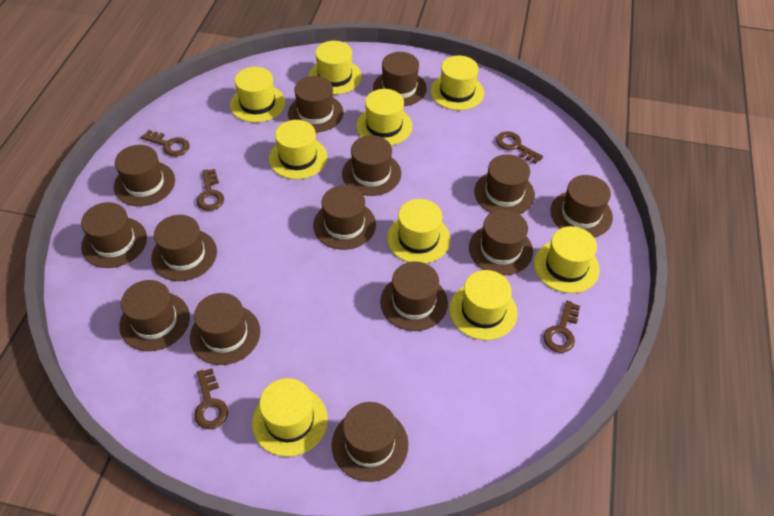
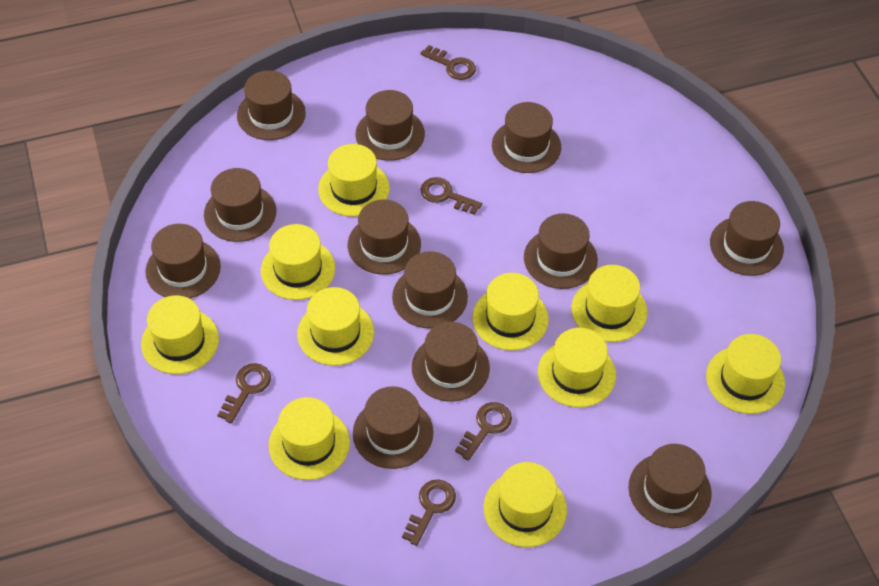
brown hat: [81,202,147,268] [114,145,175,206] [119,280,190,351] [151,215,217,281] [190,293,260,365] [288,76,343,132] [313,185,376,250] [332,402,408,482] [342,135,401,196] [373,52,427,106] [380,261,448,331] [469,210,533,275] [474,154,535,214] [550,175,613,237] = 14 -> [145,224,221,299] [204,168,276,242] [237,70,306,140] [348,200,421,275] [353,386,433,469] [356,90,425,161] [392,251,468,329] [412,322,490,402] [492,102,561,173] [524,213,598,289] [628,444,712,528] [710,201,784,276] = 12
yellow hat: [230,67,285,123] [252,378,328,457] [269,120,327,179] [309,41,362,95] [356,89,412,146] [387,199,451,263] [430,56,484,110] [449,270,518,340] [534,226,600,293] = 9 -> [141,295,219,374] [261,224,335,300] [269,397,350,480] [297,287,374,366] [318,144,390,217] [472,273,549,351] [484,462,567,547] [538,328,616,408] [572,265,647,342] [706,334,785,414] = 10

